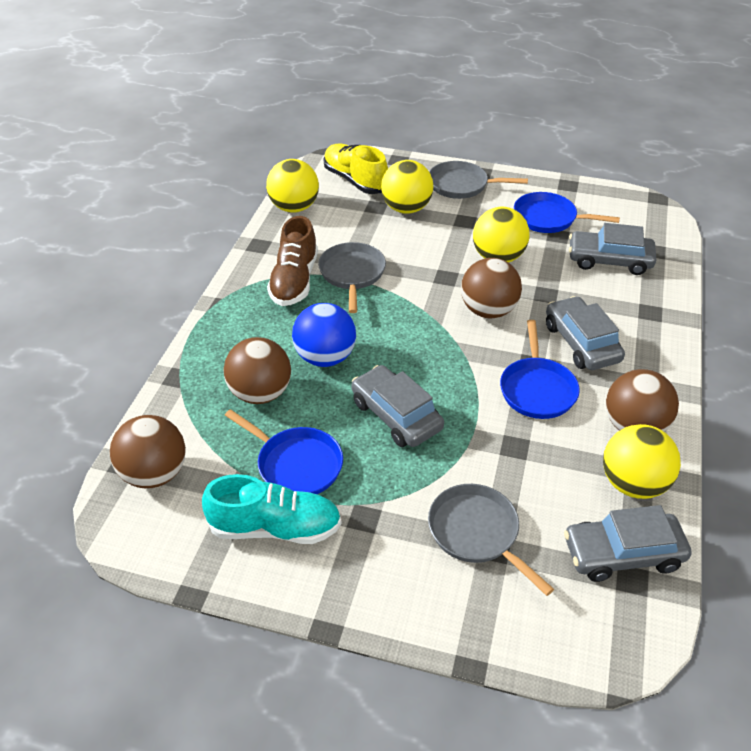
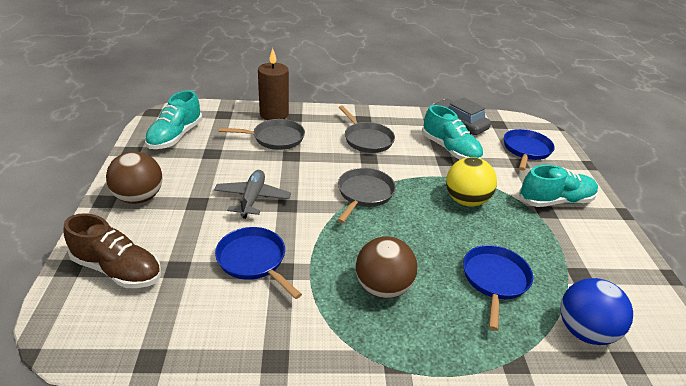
brown ball: [110,415,186,488] [224,337,291,404] [461,258,522,318] [606,369,679,432] = 4 -> [106,151,163,204] [356,236,417,299] = 2
brown candle: none = 0 -> [258,48,289,120] = 1
grey car: [351,365,444,447] [546,296,625,370] [564,505,691,582] [569,223,656,275] = 4 -> [432,98,491,135] = 1
grey plane: none = 0 -> [214,170,291,219] = 1
turquoise shoe: [202,474,342,544] = 1 -> [145,90,202,149] [422,105,483,160] [519,165,598,207] = 3
yellow ball: [266,159,319,213] [381,160,434,214] [473,207,530,263] [603,424,681,499] = 4 -> [446,157,497,207] = 1
yellow shoe: [323,144,388,194] = 1 -> none = 0

